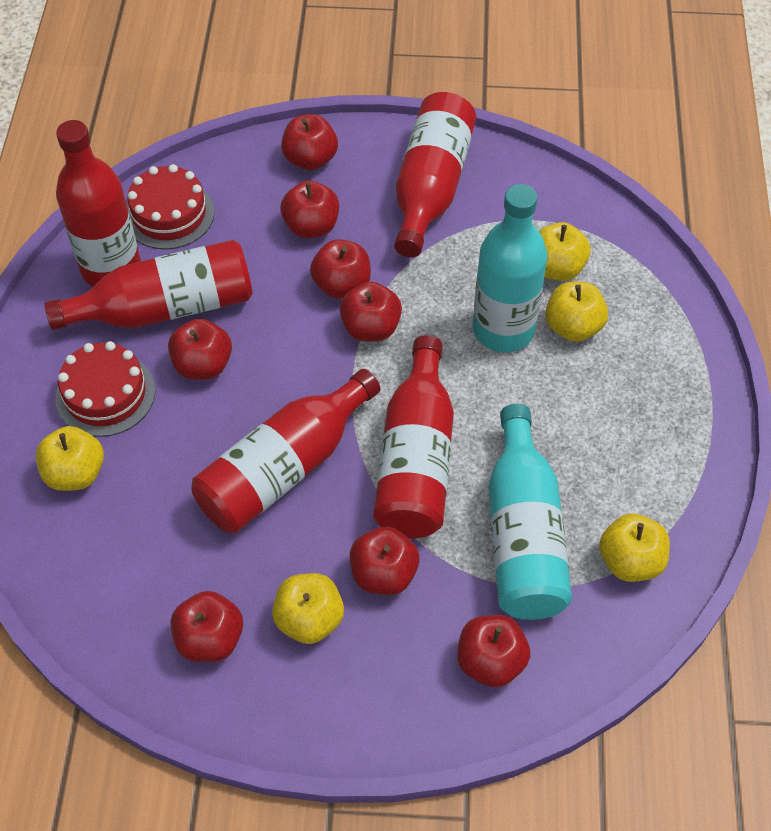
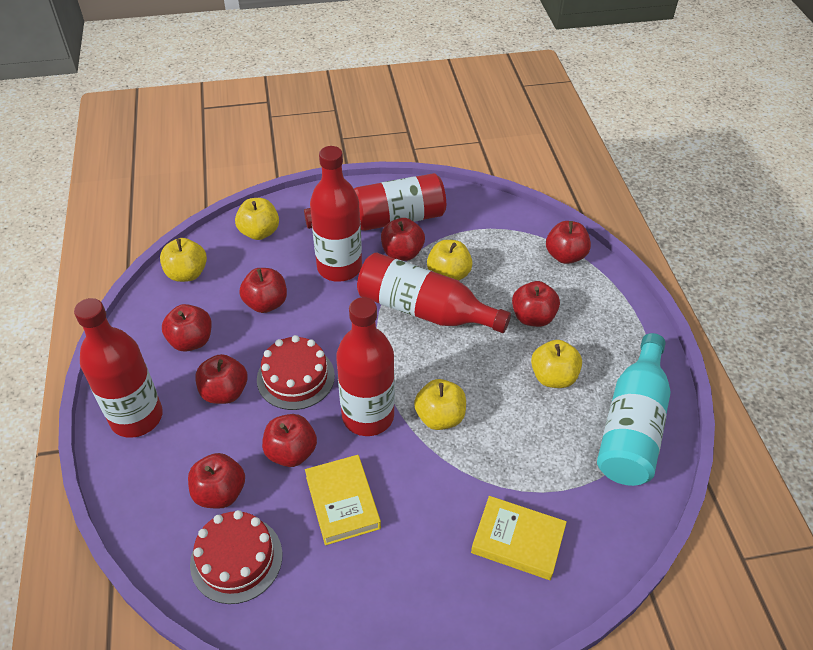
turquoise bottle: [473,184,548,353] [488,404,572,620] = 2 -> [597,333,670,486] = 1
yellow book: none = 0 -> [305,455,381,545] [471,496,567,580] = 2

